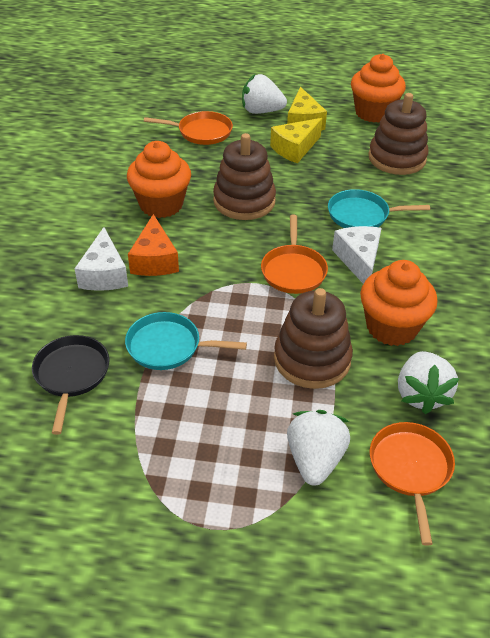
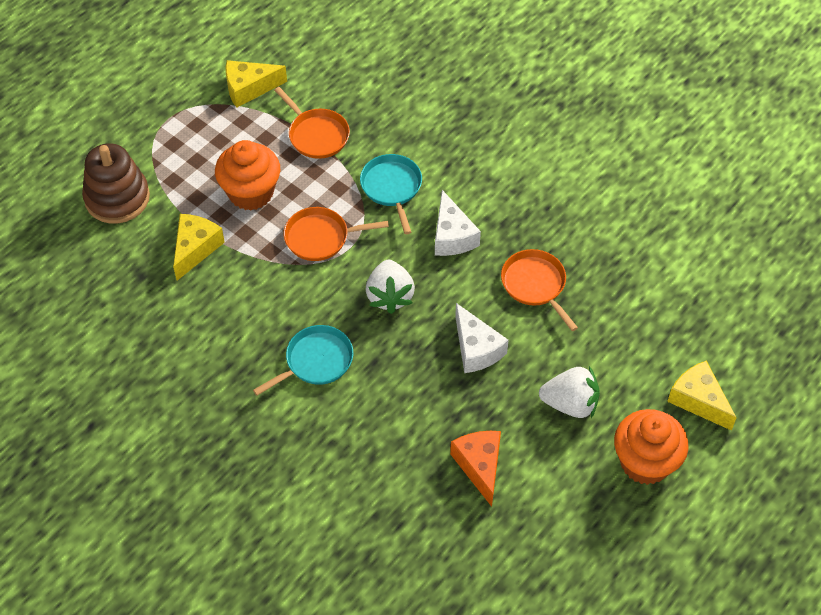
black pan: [32,335,109,435] = 1 -> none = 0
brown stacking toy: [213,133,276,220] [274,288,353,389] [368,93,429,175] = 3 -> [82,143,150,224] = 1
orange cupcake: [127,141,191,218] [351,54,406,123] [360,260,438,346] = 3 -> [215,140,280,210] [614,409,688,485] = 2
white strawberry: [242,74,287,114] [287,410,350,486] [398,351,459,414] = 3 -> [366,260,415,314] [539,366,600,418] = 2
yellow cheese: [270,118,323,163] [287,87,327,130] = 2 -> [173,214,225,281] [226,60,287,108] [667,360,737,431] = 3

